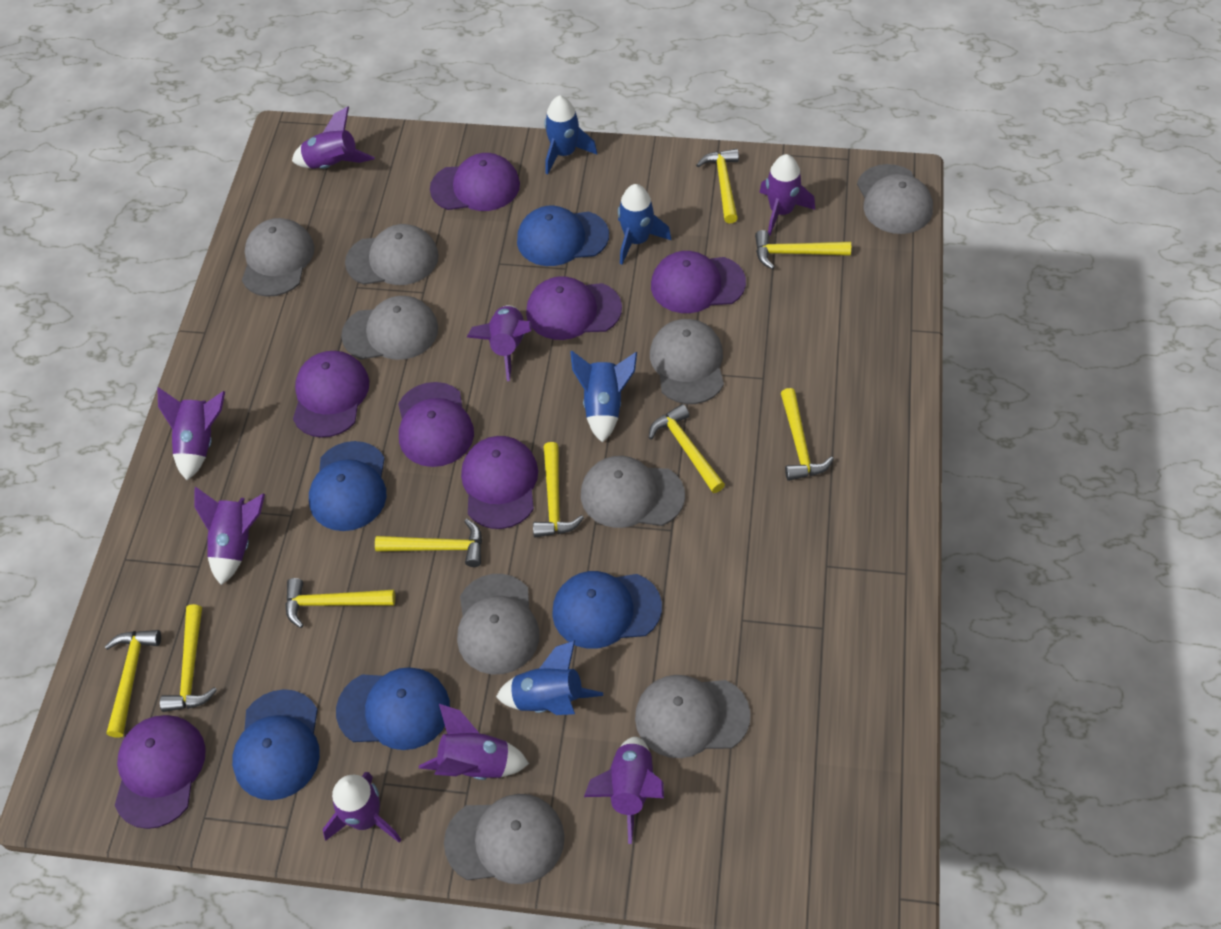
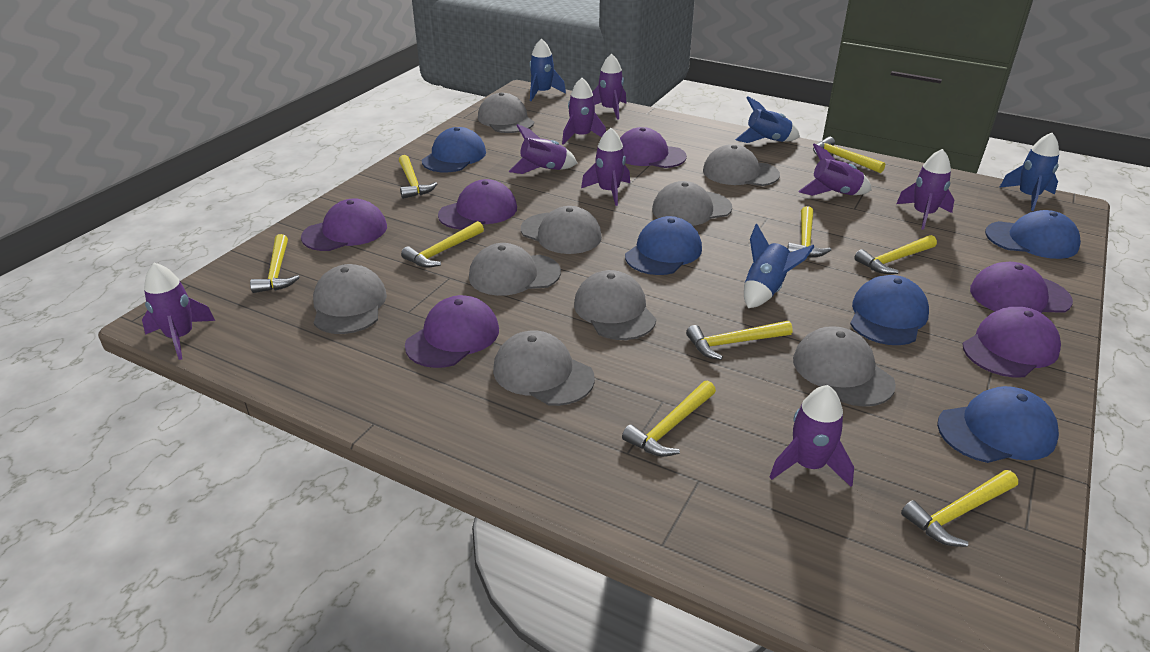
purple cap: [114,715,206,829] [293,351,369,438] [398,382,474,467] [430,153,520,211] [461,436,538,529] [526,276,622,340] [651,251,746,313] = 7 -> [301,198,387,251] [405,295,499,368] [438,179,517,230] [620,127,687,168] [963,307,1061,378] [970,262,1073,313] = 6

